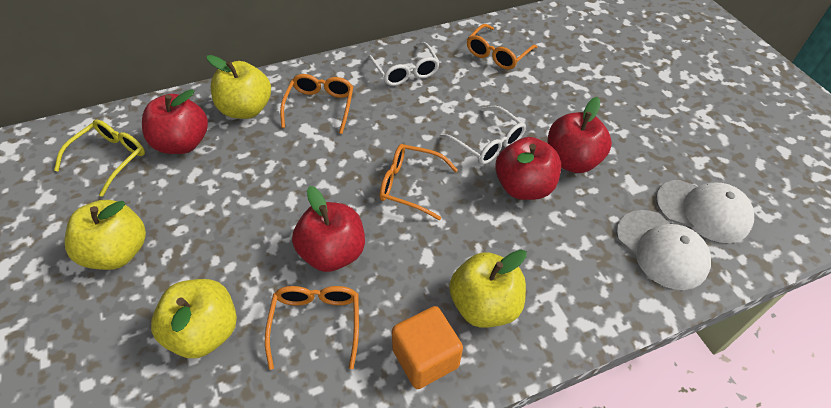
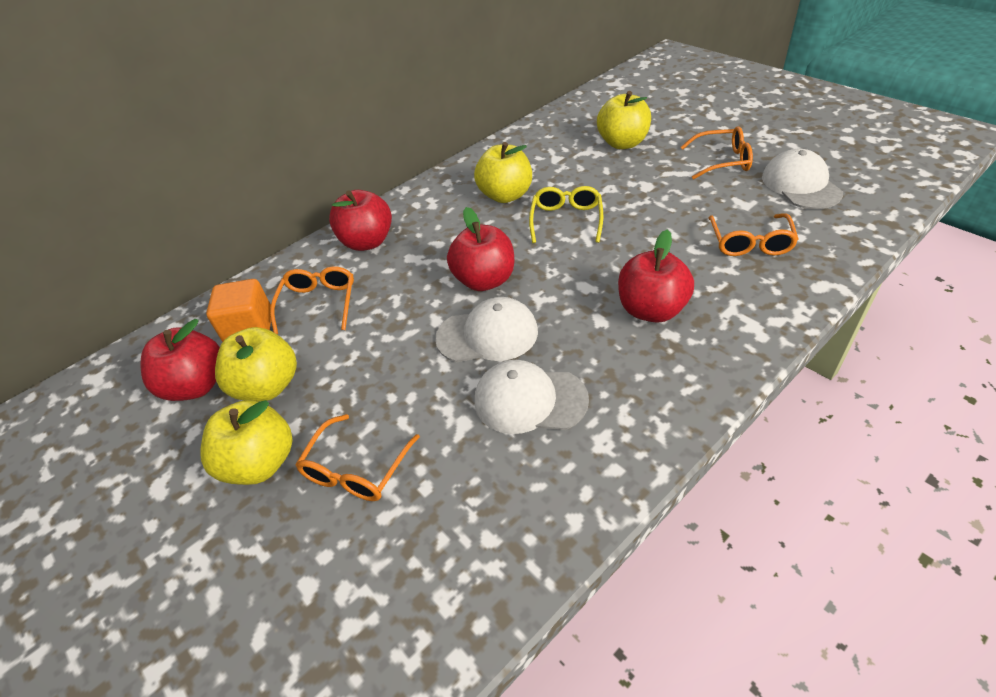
white cap: [616,210,711,290] [656,179,754,243] = 2 -> [435,297,538,362] [475,360,589,434] [762,149,843,209] = 3
white glasses: [368,42,440,86] [440,106,526,165] = 2 -> none = 0

